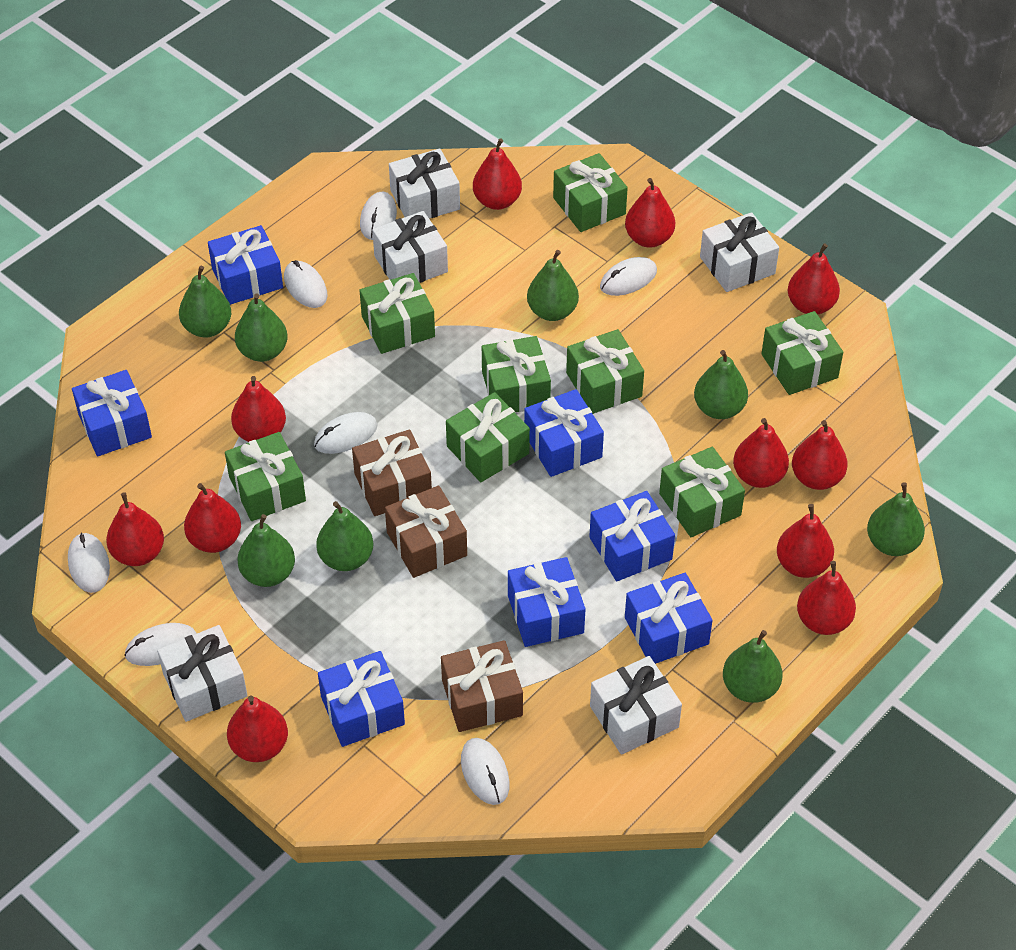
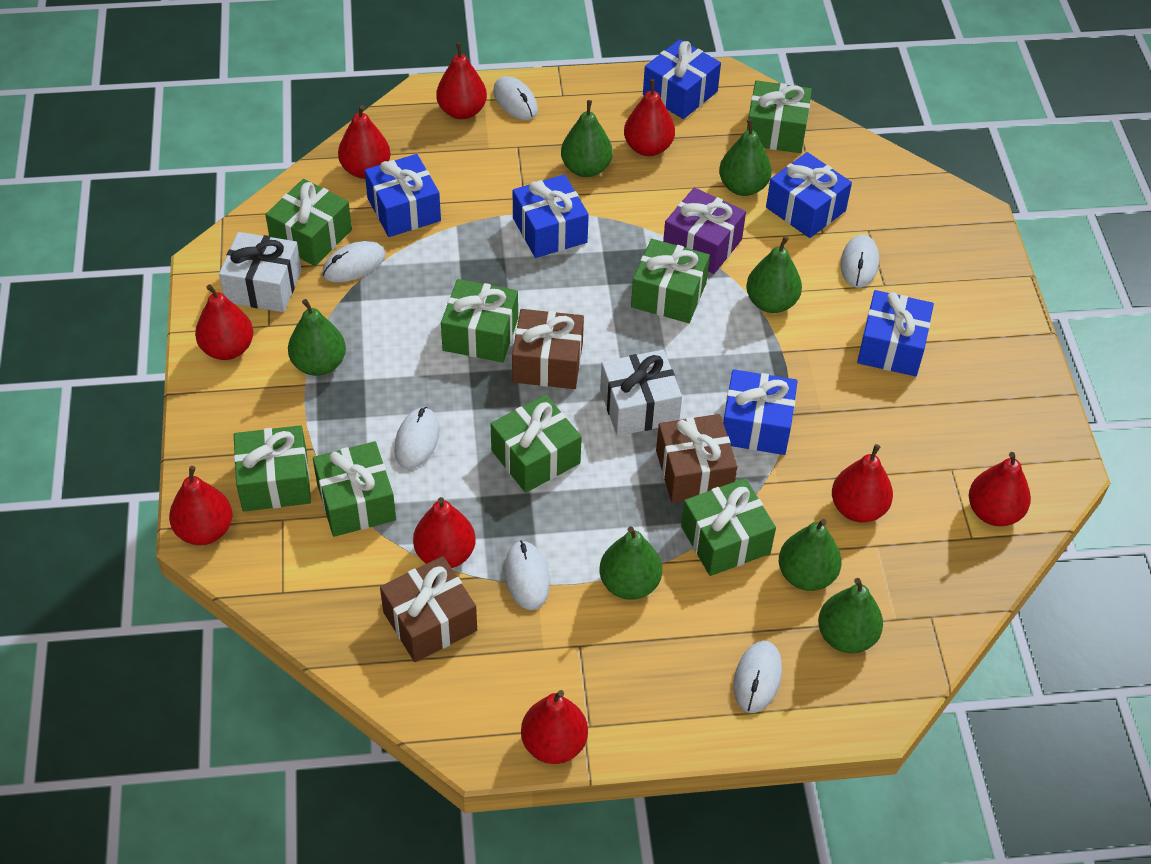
blue gift: [72,370,152,456] [208,225,283,305] [318,651,405,747] [508,557,586,647] [524,389,604,477] [589,491,675,581] [625,573,713,664] = 7 -> [365,154,441,237] [513,175,589,258] [643,39,721,119] [723,369,798,455] [766,152,852,238] [857,290,934,376] = 6
green pear: [179,266,231,337] [235,293,288,362] [237,514,295,587] [316,501,373,571] [527,250,579,321] [694,350,748,419] [723,630,783,703] [867,482,925,556] = 8 -> [288,299,346,376] [561,100,613,177] [599,526,662,600] [719,119,772,196] [746,236,802,313] [779,519,842,591] [818,578,883,653] = 7
purple gift: none = 0 -> [663,187,746,274] = 1
red pear: [106,492,164,566] [184,483,241,553] [227,696,288,762] [231,376,286,442] [473,138,522,210] [625,178,675,248] [733,418,789,488] [777,504,834,578] [788,243,840,315] [792,420,848,490] [797,561,856,635] = 11 -> [169,466,233,545] [195,284,253,360] [338,105,391,179] [413,497,476,568] [436,42,487,119] [521,690,588,764] [624,79,675,156] [832,444,893,523] [969,452,1031,526] = 9
white gift: [157,625,248,722] [372,211,448,283] [389,148,460,219] [590,656,682,755] [700,212,779,292] = 5 -> [219,232,301,312] [600,350,682,436] = 2
white mouse: [68,532,110,593] [124,623,197,666] [284,260,328,308] [314,412,378,454] [360,192,397,240] [461,738,510,805] [600,257,657,296] = 7 -> [322,241,386,282] [394,407,440,469] [493,76,538,120] [504,540,550,610] [734,641,782,713] [840,235,879,288] = 6

